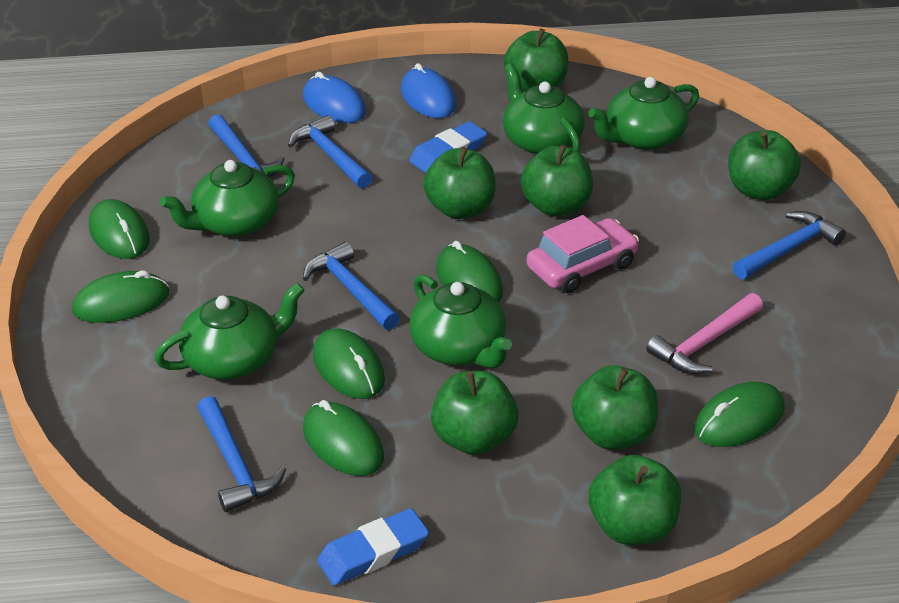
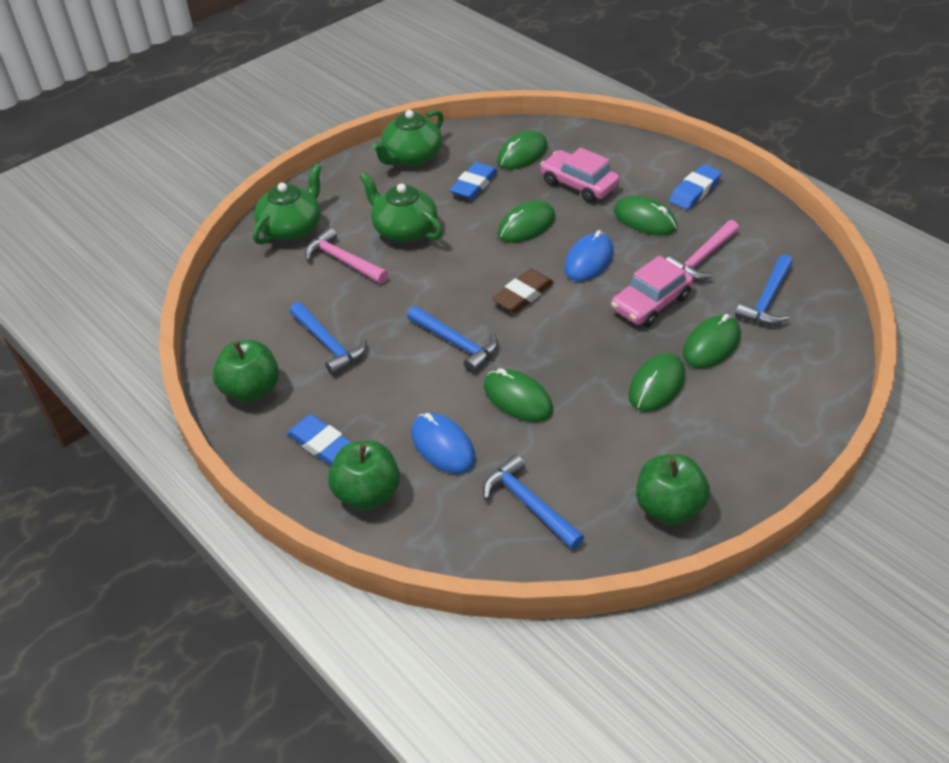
blue eraser: [317,508,429,585] [409,122,487,173] = 2 -> [287,415,352,466] [450,162,498,200] [669,164,722,210] = 3
blue hammer: [197,396,286,512] [209,114,285,177] [288,115,372,189] [303,242,400,330] [733,211,846,279] = 5 -> [290,302,367,376] [407,306,498,373] [483,455,584,550] [735,254,793,325] = 4
brown eraser: none = 0 -> [492,269,554,313] = 1
green apple: [423,147,496,219] [431,371,518,455] [504,28,568,92] [521,145,593,217] [572,365,658,450] [589,455,681,545] [728,130,801,200] = 7 -> [213,340,279,403] [328,441,400,510] [636,454,710,525] = 3
green teapot: [155,283,305,380] [160,160,295,237] [410,274,512,368] [503,63,585,154] [588,77,699,150] = 5 -> [253,164,322,245] [360,172,443,242] [371,110,444,166] = 3
pink car: [527,215,639,293] = 1 -> [540,148,619,203] [611,256,693,327] = 2
pink hammer: [646,293,763,374] = 1 -> [305,227,388,284] [666,220,739,280] = 2

